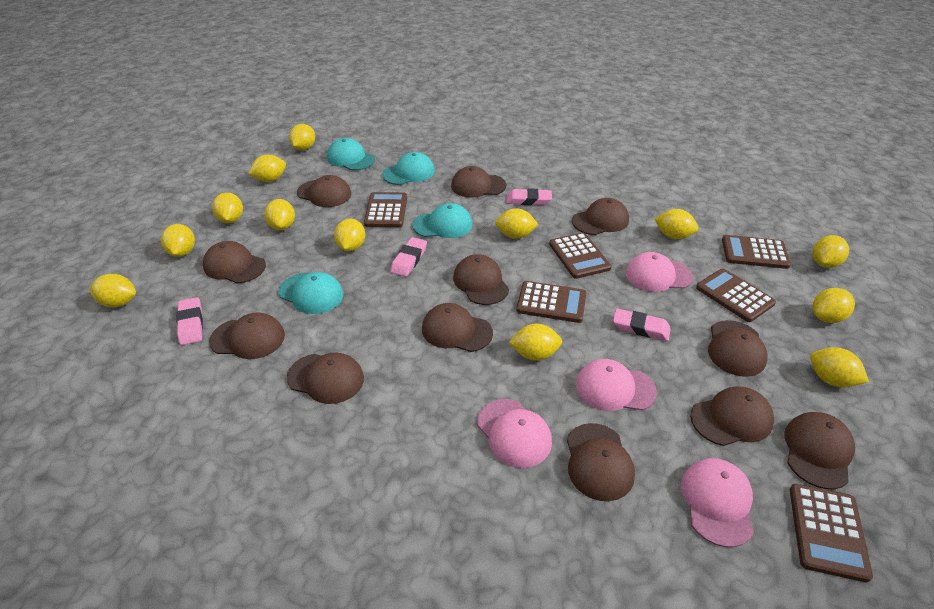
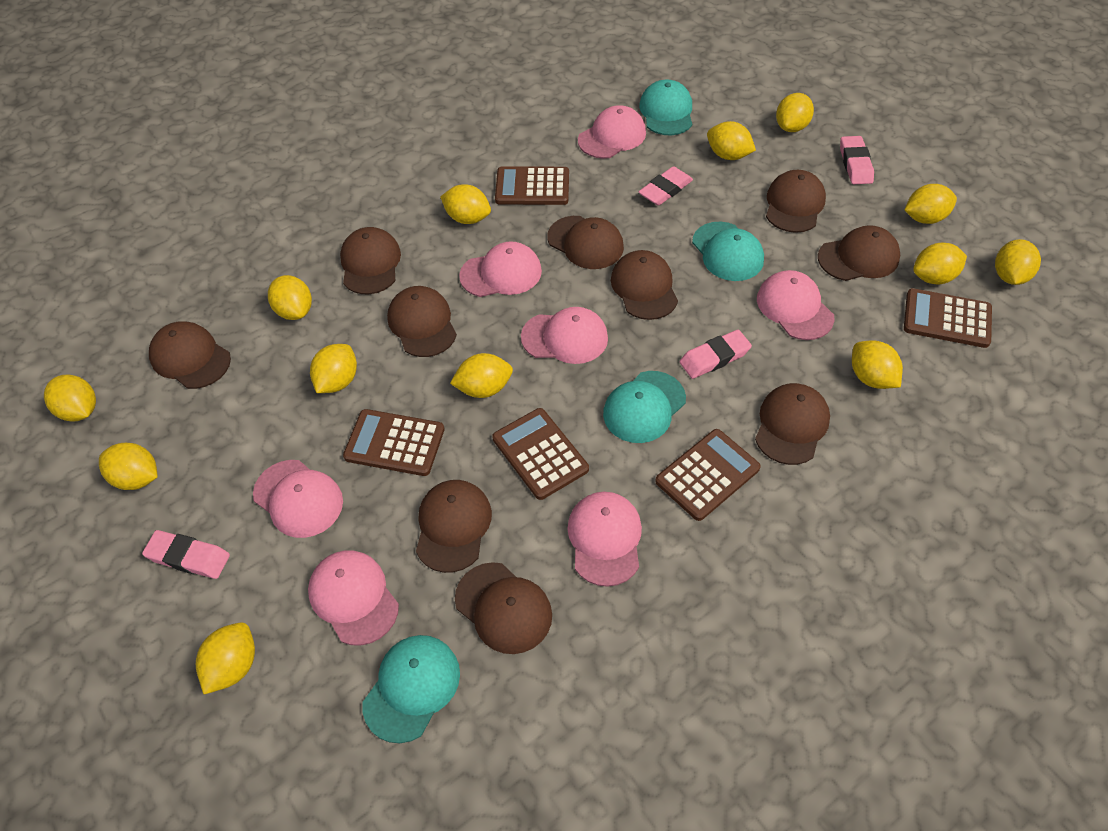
brown calculator: [364,192,407,227] [516,281,587,323] [549,233,611,279] [696,269,776,322] [722,235,791,269] [790,484,873,582] = 6 -> [343,409,445,476] [492,408,589,500] [495,166,569,205] [655,429,761,521] [904,288,992,348] = 5
brown cap: [203,241,266,284] [209,312,285,359] [287,352,364,404] [297,175,351,207] [422,303,493,352] [451,166,506,198] [453,254,509,305] [567,423,635,501] [572,198,629,235] [690,387,774,446] [708,320,768,377] [784,412,855,489] = 12 -> [149,322,231,389] [340,227,401,294] [387,286,457,357] [416,480,492,573] [455,562,552,654] [547,216,624,269] [611,250,678,320] [755,383,830,465] [766,170,826,233] [818,225,900,281] = 10
pink cap: [477,399,552,468] [576,359,657,411] [626,252,693,292] [681,458,754,547] = 4 -> [253,460,343,538] [308,550,399,646] [459,241,542,297] [521,307,608,364] [567,492,642,587] [578,105,646,159] [757,270,835,340] = 7

